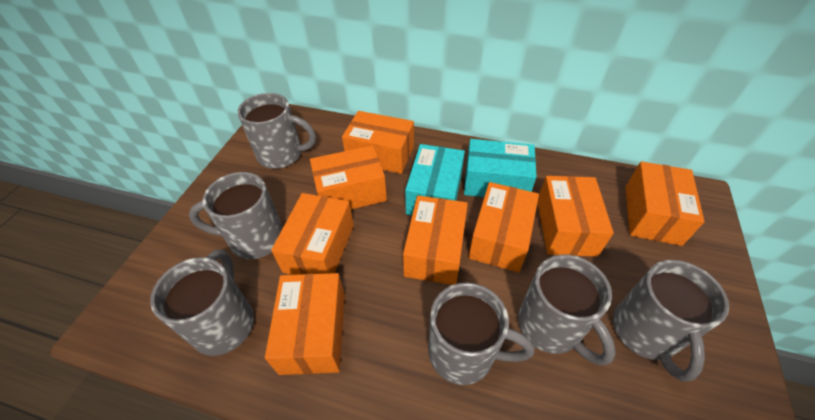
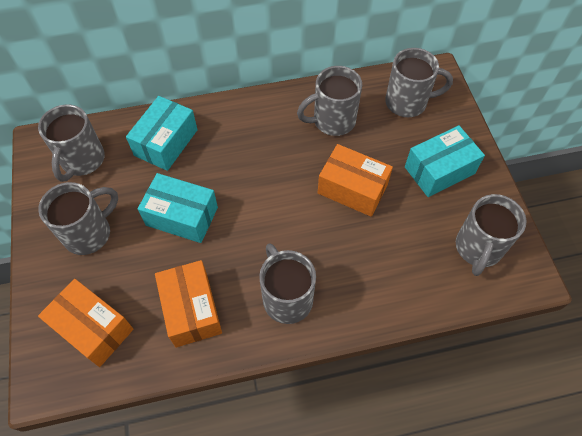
orange box: [265,273,345,375] [271,193,354,275] [310,145,387,209] [342,111,414,174] [403,195,468,285] [469,182,539,273] [537,176,614,257] [625,161,705,246] = 8 -> [38,279,133,367] [155,260,222,347] [318,144,393,217] = 3
turquoise box: [405,144,465,216] [464,139,537,197] = 2 -> [126,96,198,171] [138,173,218,243] [405,125,485,197] = 3

